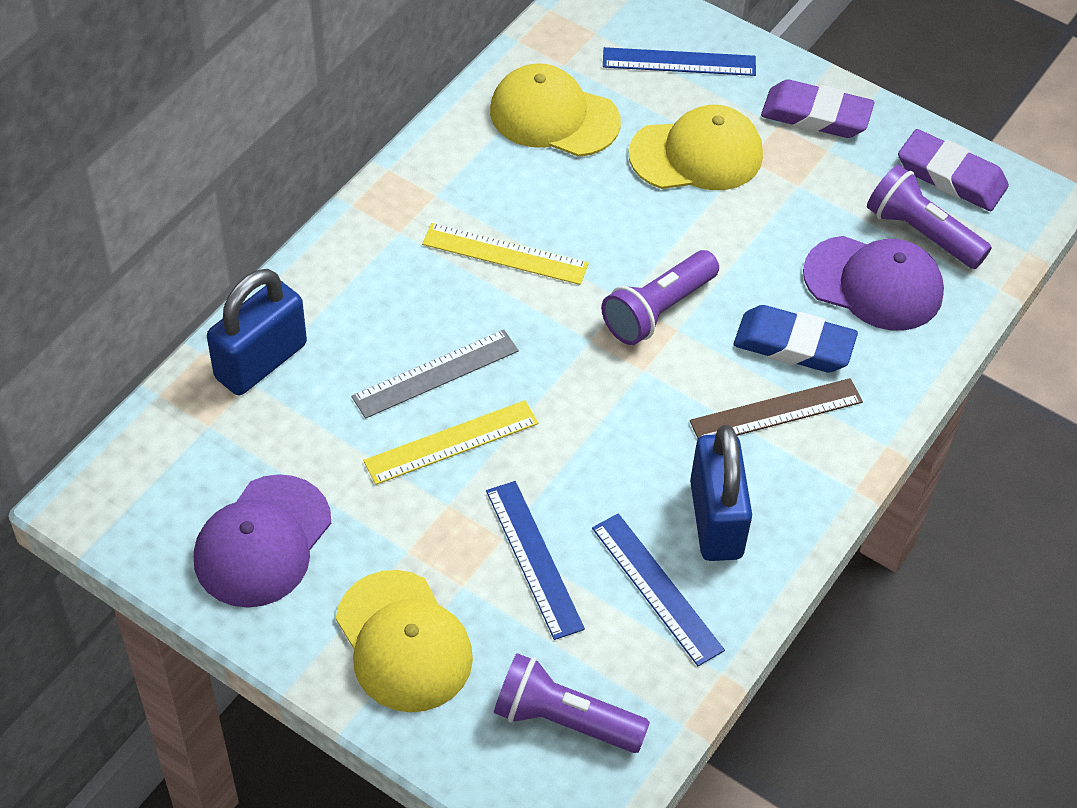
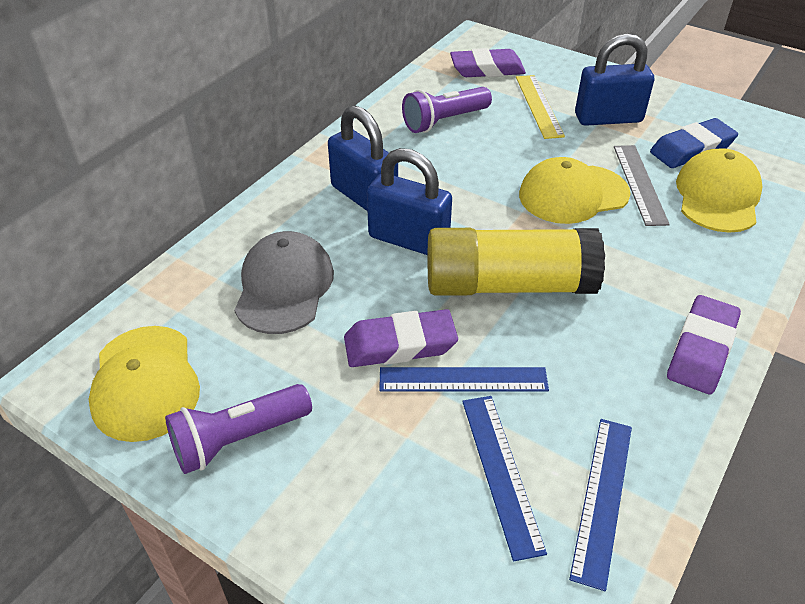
blue padlock: [207,269,307,395] [690,425,752,561] = 2 -> [328,105,398,211] [367,148,452,255] [575,33,654,126] = 3
brown ruler: [690,378,863,439] = 1 -> none = 0
grey cap: none = 0 -> [234,231,334,334] = 1
purple cap: [194,474,331,608] [803,236,944,331] = 2 -> none = 0
purple eraser: [761,80,875,138] [898,129,1009,211] = 2 -> [344,309,458,367] [450,48,526,77] [667,295,741,394] = 3
purple flashlight: [494,653,650,753] [601,250,719,345] [867,165,992,269] = 3 -> [165,384,312,474] [402,87,492,133] = 2
yellow glue stick: none = 0 -> [428,228,605,296] = 1
yellow ruler: [363,400,538,485] [422,223,589,285] = 2 -> [516,75,565,139] = 1

